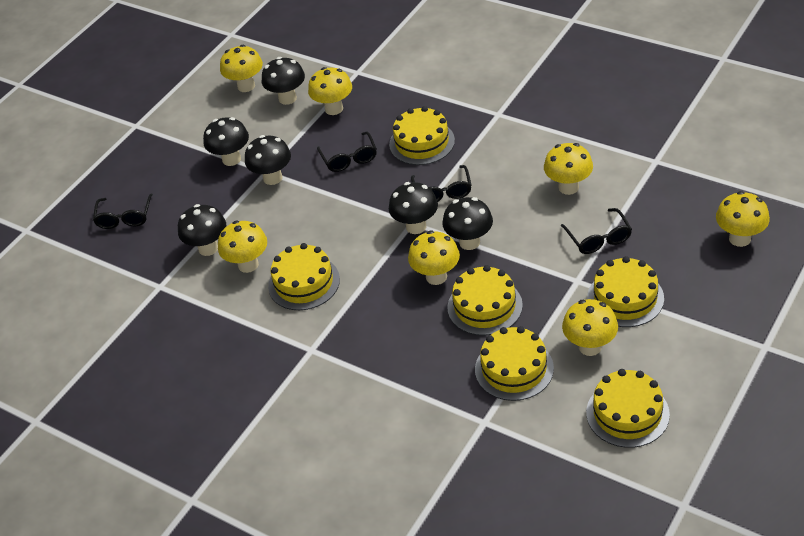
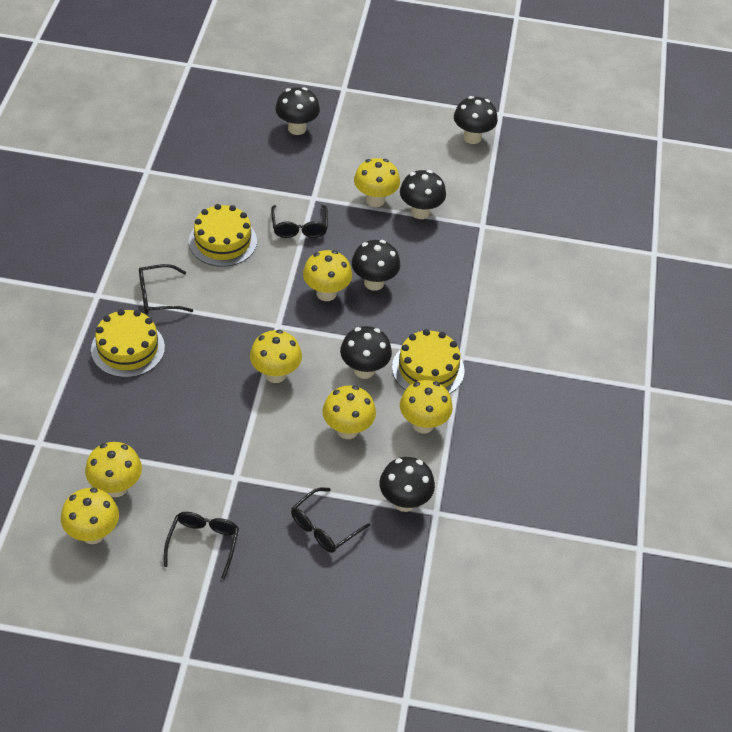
yellow cake: [268,243,340,310] [389,106,455,165] [447,265,523,336] [475,326,554,401] [586,369,670,448] [587,256,664,327] = 6 -> [91,309,165,378] [189,204,257,267] [392,329,465,394] = 3

